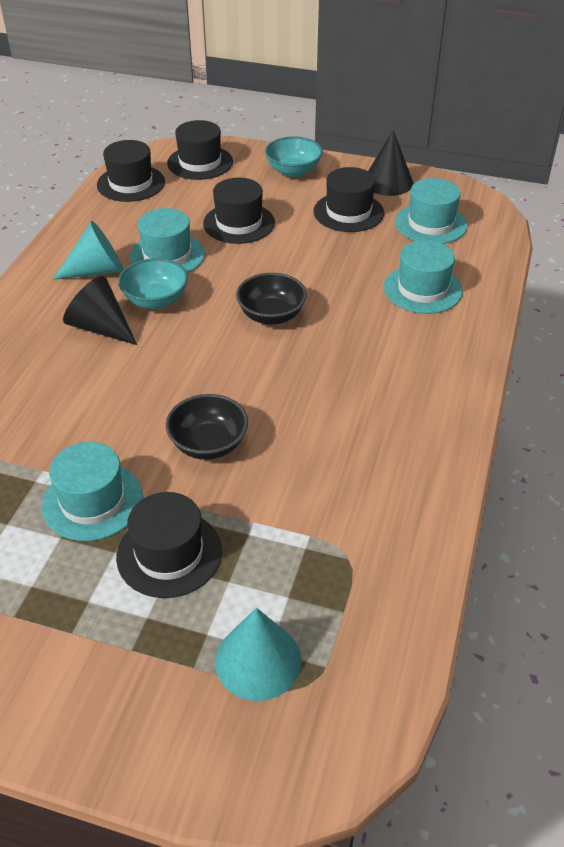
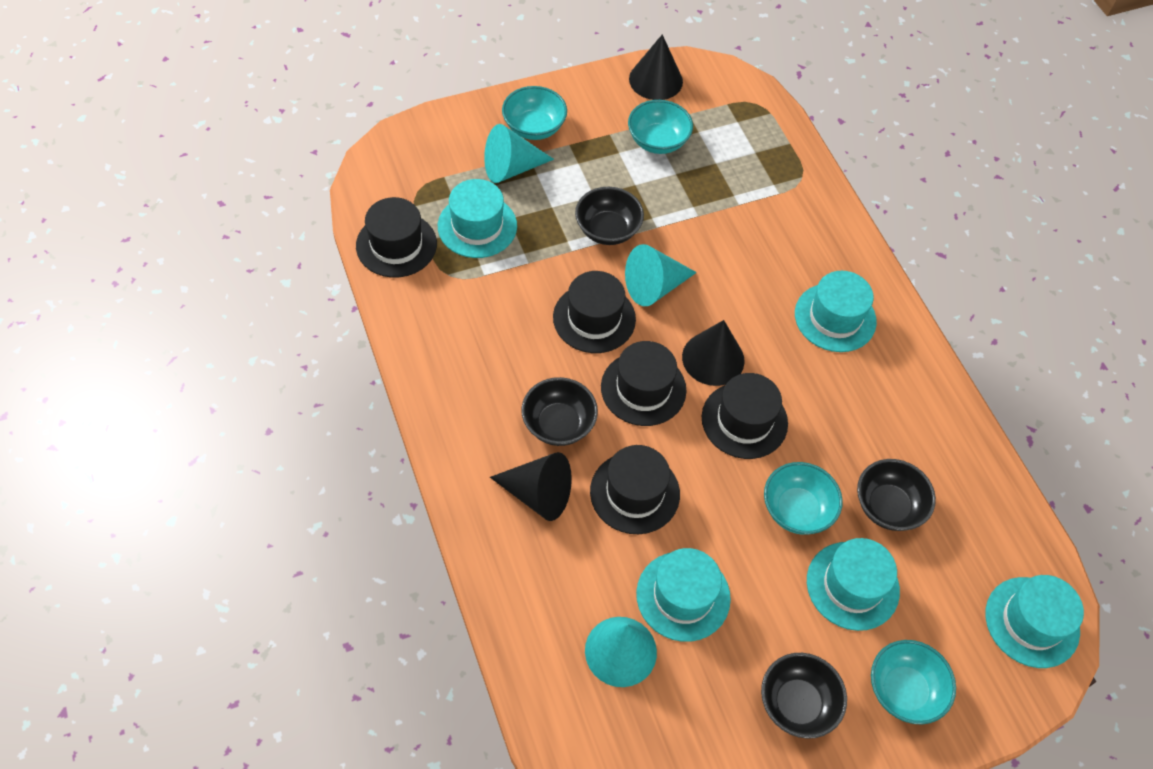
black bowl: [166,394,248,460] [236,273,307,325] = 2 -> [521,377,598,446] [575,187,644,245] [761,653,847,739] [857,459,936,531] = 4
black cone: [63,276,137,345] [368,130,413,196] = 2 -> [490,452,572,521] [629,34,683,100] [682,320,745,386] = 3
turquoise bowl: [118,258,188,309] [265,136,323,177] = 2 -> [502,86,567,140] [628,100,693,154] [764,462,843,535] [871,640,956,724] = 4
turquoise cone: [53,221,123,280] [215,608,302,701] = 2 -> [484,124,554,183] [585,617,657,687] [625,244,697,306] = 3
turquoise hat: [42,442,143,541] [130,208,205,273] [384,240,463,314] [395,178,467,244] = 4 -> [438,179,517,258] [636,548,731,642] [795,271,877,352] [807,538,900,631] [985,575,1084,668] = 5

